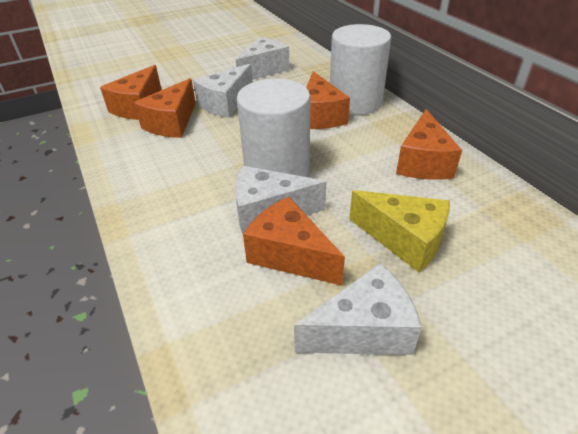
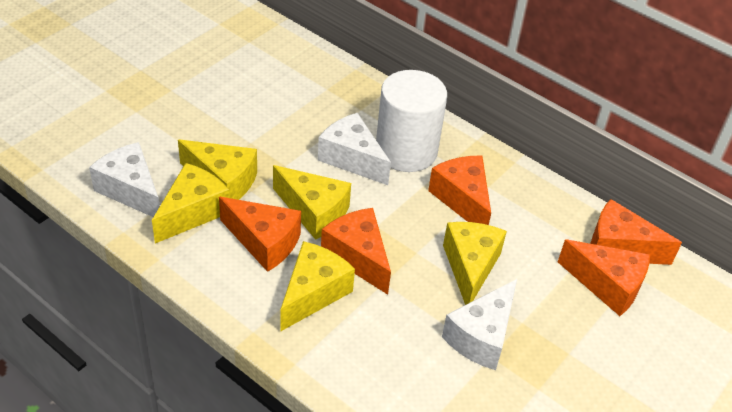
white cheese: [193,64,253,118] [235,166,326,234] [236,37,290,80] [294,263,422,355] = 4 -> [89,142,160,217] [318,113,391,185] [442,279,517,370] = 3
white cylinder: [237,79,310,177] [330,24,391,115] = 2 -> [376,70,447,172] = 1
yellow cheese: [349,190,450,272] = 1 -> [152,163,230,243] [178,139,257,200] [273,165,351,240] [281,241,355,331] [443,222,507,305] = 5

